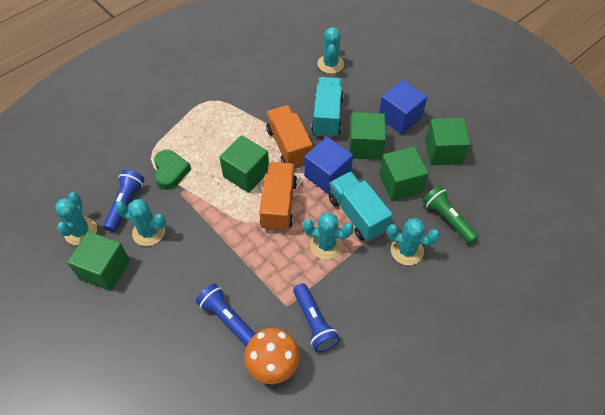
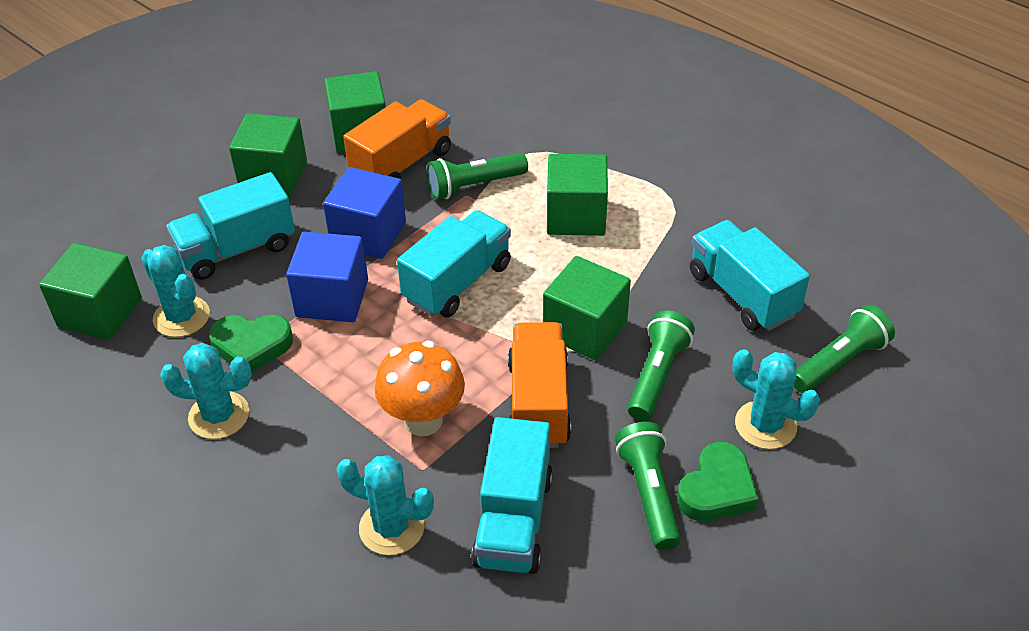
blue flashlight: [103,169,145,232] [196,284,255,347] [293,283,340,353] = 3 -> none = 0
green flashlight: [423,186,479,244] = 1 -> [427,153,528,200] [615,422,681,550] [628,310,695,421] [794,305,895,393] = 4
green heart: [154,150,191,190] = 1 -> [209,314,293,373] [677,442,759,521] = 2
turquoise cactus: [55,192,97,245] [115,199,166,246] [303,212,353,260] [317,27,344,74] [387,218,440,265] = 5 -> [141,245,210,337] [160,343,252,439] [336,455,434,555] [732,349,820,449] = 4
turquoise truck: [311,77,344,137] [329,172,393,241] = 2 -> [166,172,295,280] [397,210,511,318] [471,417,553,574] [690,220,810,331] = 4

